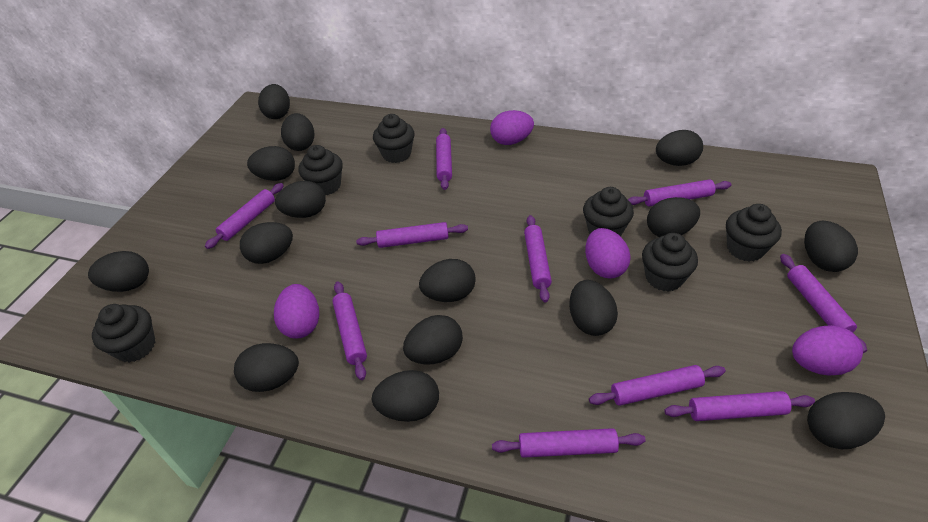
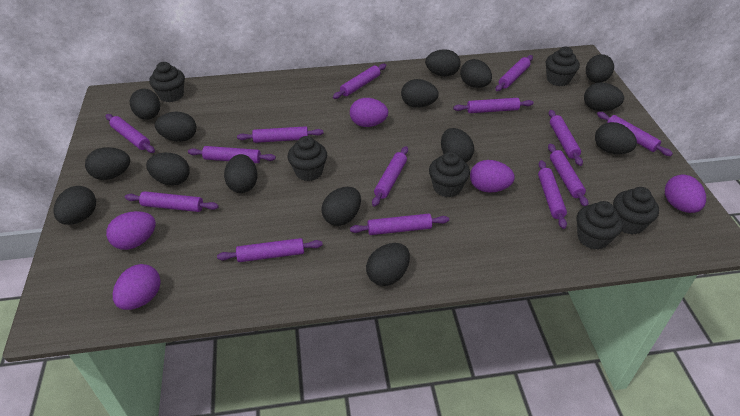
purple egg: [274,284,319,339] [490,110,534,145] [585,228,631,279] [792,325,863,375] = 4 -> [106,211,156,250] [113,264,161,310] [350,98,388,127] [470,160,515,193] [665,175,706,213] = 5
purple rolling pin: [205,183,284,249] [333,282,367,380] [356,222,468,248] [436,128,452,190] [492,428,645,458] [524,215,552,303] [589,365,726,406] [628,179,731,207] [664,391,815,421] [780,254,867,353] = 10 -> [106,114,155,153] [125,191,219,212] [188,146,276,163] [217,238,323,262] [237,126,323,143] [333,64,386,99] [350,214,449,235] [372,146,408,207] [453,98,533,113] [495,55,533,91] [538,160,567,229] [548,110,583,166] [548,143,589,207] [597,112,673,156] = 14

